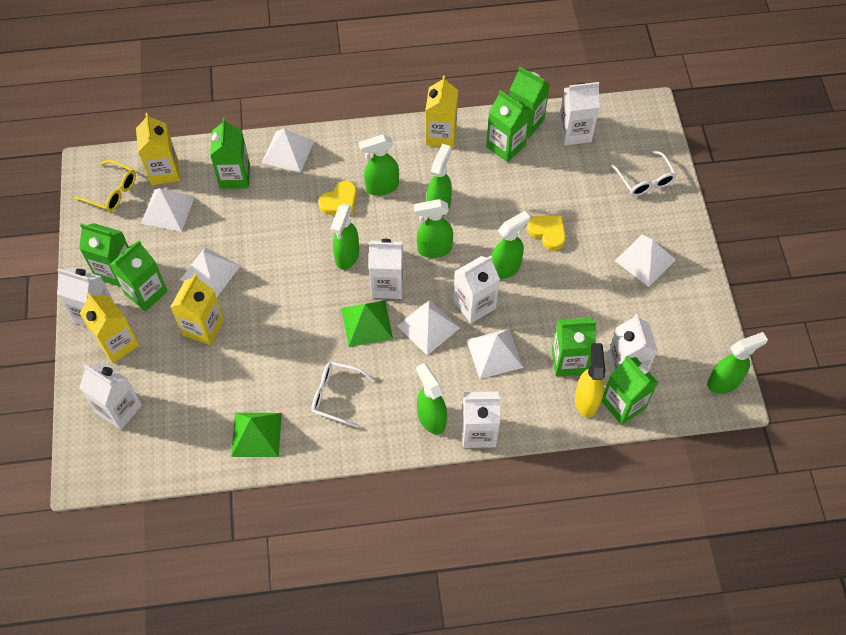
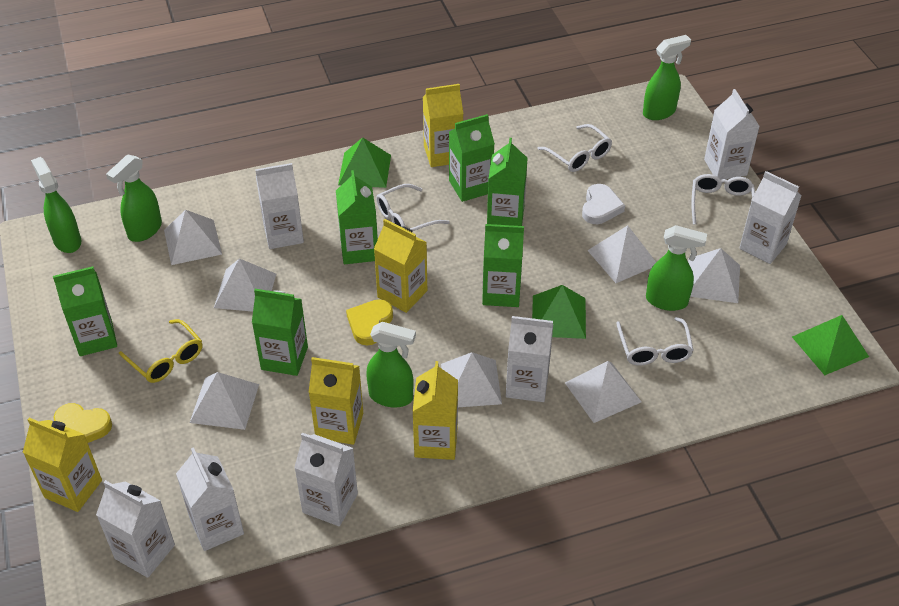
green carton: [79,223,129,287] [110,240,168,311] [210,118,250,189] [486,90,530,162] [509,66,550,138] [552,318,597,376] [601,356,658,425] = 7 -> [53,266,117,356] [252,289,308,376] [336,170,378,264] [449,114,495,202] [482,224,524,307] [487,138,527,226] = 6
green pyramid: [231,413,282,457] [341,300,393,347] = 2 -> [338,137,391,188] [532,285,586,339] [792,315,869,375] = 3
green spray bottle: [331,204,359,270] [359,134,399,196] [414,199,453,258] [416,363,447,434] [426,144,452,217] [492,211,530,279] [707,332,768,394] = 7 -> [31,157,81,253] [106,154,162,242] [366,322,416,408] [643,35,691,120] [646,225,707,311] = 5
white glasses: [311,362,375,428] [611,150,677,196] = 2 -> [376,184,450,231] [537,124,612,172] [616,317,694,365] [691,174,755,225] = 4
white heart: none = 0 -> [582,184,625,224] = 1
white pyramid: [141,188,195,232] [180,247,240,298] [262,129,314,173] [397,299,460,355] [467,329,523,379] [615,234,676,287] = 6 -> [164,210,222,265] [190,372,259,430] [214,258,276,312] [441,352,502,407] [565,361,642,423] [587,225,656,283] [688,248,740,303] = 7
yellow carton: [79,293,139,363] [136,113,180,185] [171,274,224,345] [425,75,458,148] = 4 -> [23,418,102,512] [309,357,363,445] [374,219,427,313] [412,361,458,460] [423,84,464,167] = 5
yellow spray bottle: [575,343,605,417] = 1 -> none = 0

